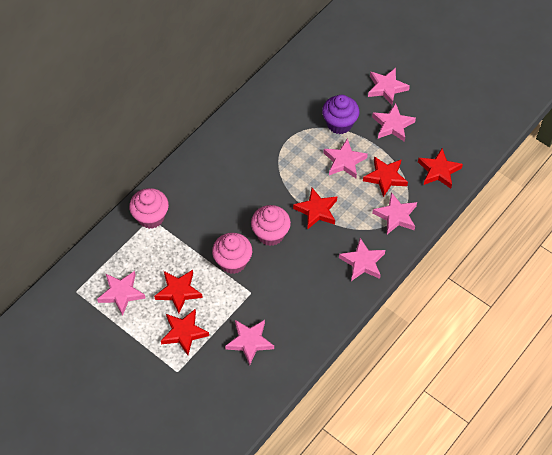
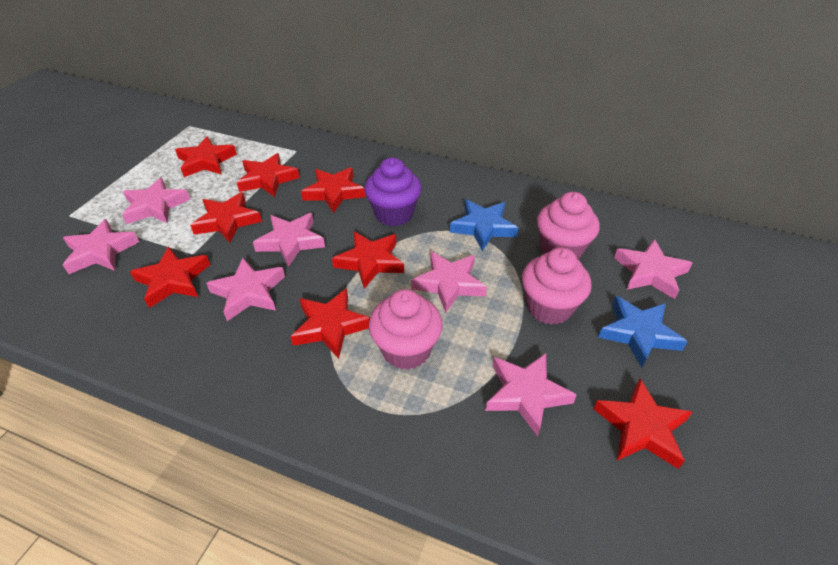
blue star: none = 0 -> [450,200,518,251] [598,296,688,367] = 2
red star: [154,270,203,314] [161,309,209,355] [293,188,337,230] [363,156,408,197] [418,148,463,189] = 5 -> [130,246,210,308] [175,136,237,177] [190,192,262,243] [237,153,300,197] [290,288,370,359] [301,167,365,213] [332,232,404,289] [594,379,692,469] = 8

